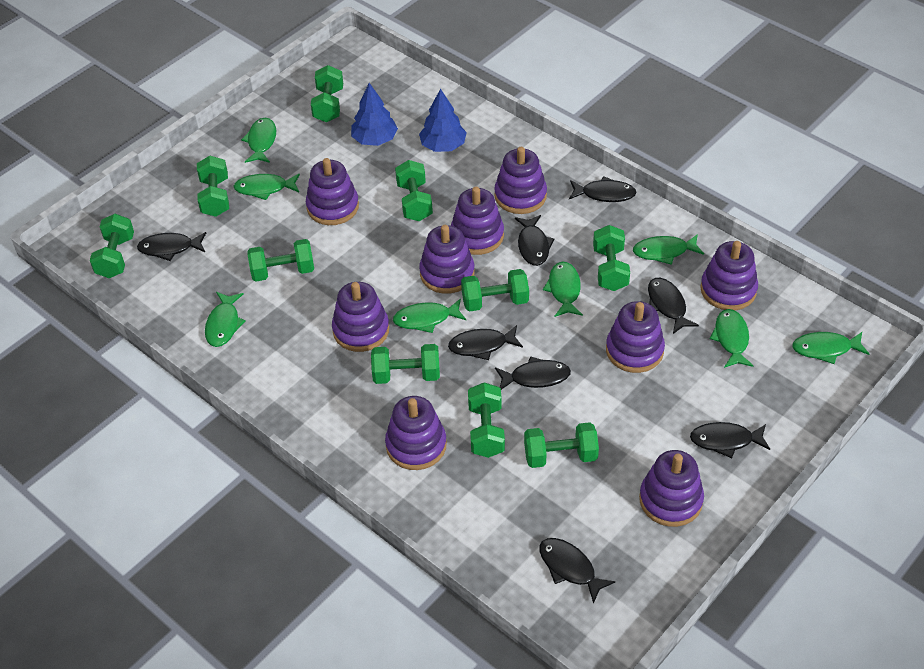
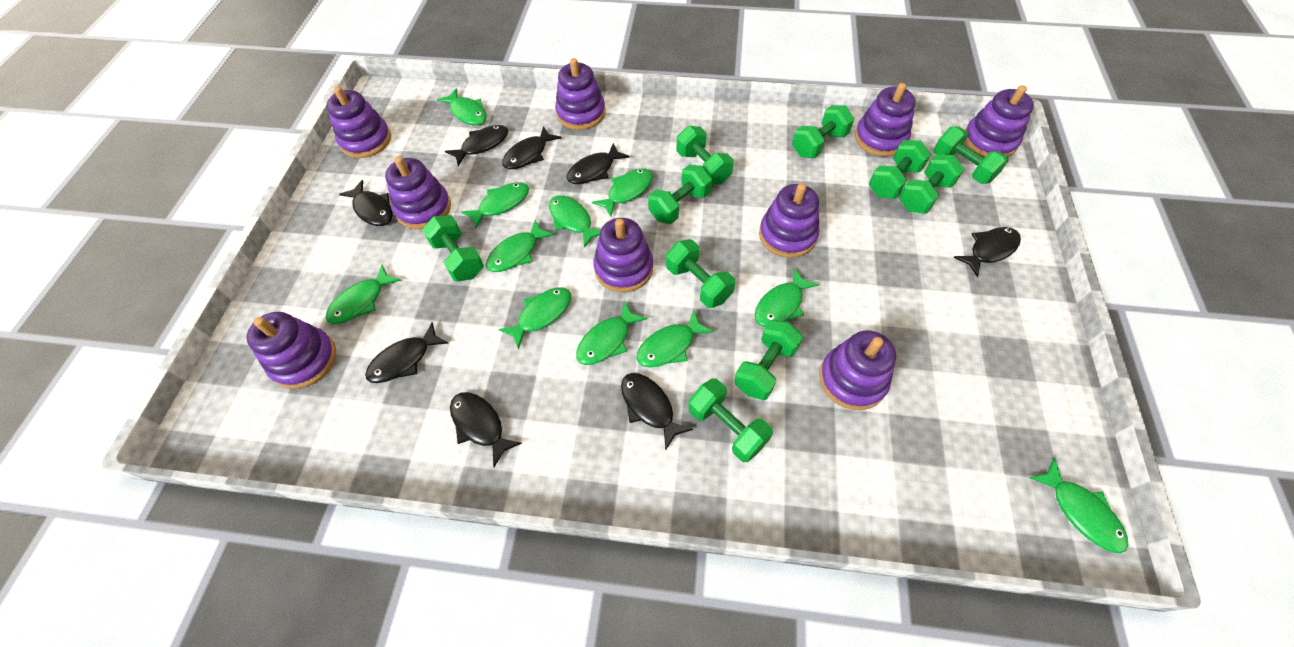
blue tree: [351,83,398,146] [419,89,467,152] = 2 -> none = 0
green fish: [205,292,246,347] [233,173,300,200] [241,118,276,163] [393,299,466,333] [543,261,583,317] [633,234,704,265] [710,309,753,368] [792,332,869,364] = 8 -> [326,265,401,324] [437,88,487,125] [461,182,529,229] [486,220,554,272] [498,287,571,350] [549,195,601,248] [576,301,647,365] [592,168,653,217] [636,311,714,367] [755,268,819,327] [1029,458,1128,553] = 11

